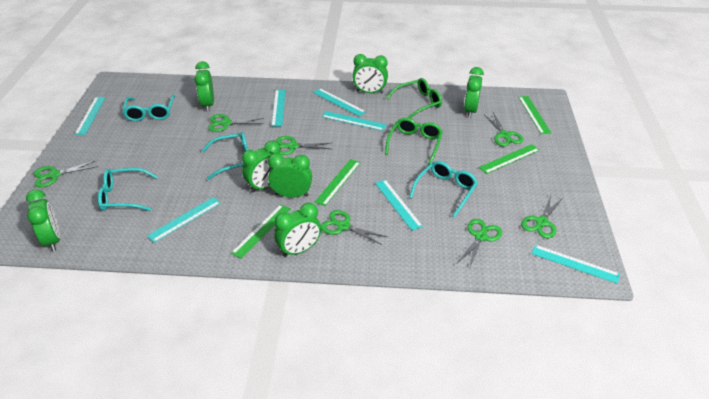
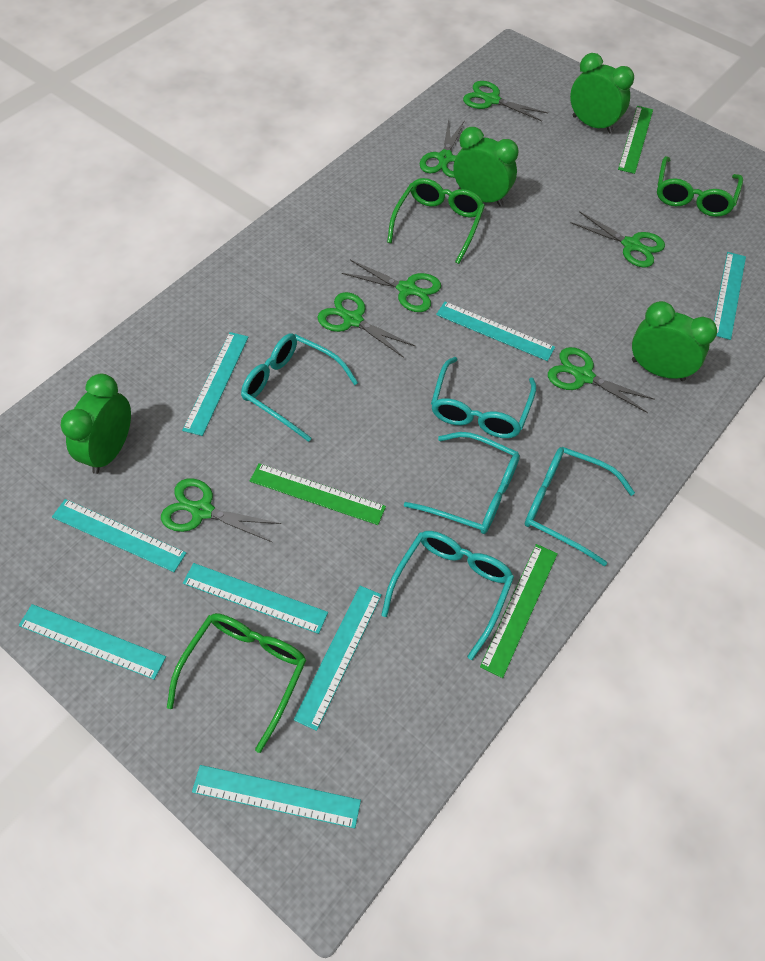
green clock: [26,189,60,252] [195,61,214,112] [242,141,281,193] [268,153,312,198] [274,203,321,257] [352,54,388,94] [464,67,484,118] = 7 -> [60,374,131,474] [453,127,519,206] [570,53,634,134] [632,301,717,381] = 4
green glasses: [385,118,443,164] [386,78,442,118] = 2 -> [167,613,306,753] [387,178,485,264] [657,156,743,217] = 3
green ruler: [231,205,291,259] [315,159,361,206] [479,144,540,174] [518,96,551,134] = 4 -> [250,463,386,525] [480,544,558,678] [618,106,653,174] = 3
turquoise glasses: [98,168,158,211] [123,95,175,121] [202,132,249,180] [409,161,478,218] = 4 -> [241,333,358,442] [381,531,514,660] [404,432,520,534] [431,357,537,438] [525,447,635,566] = 5
turquoise ruler: [74,97,106,135] [147,197,221,243] [272,90,286,127] [313,88,366,116] [322,111,387,131] [375,179,423,231] [532,245,620,284] = 7 -> [18,604,166,680] [52,499,186,572] [182,332,249,436] [183,563,328,634] [192,765,361,828] [294,586,382,731] [436,302,555,361] [714,252,746,340] = 8

